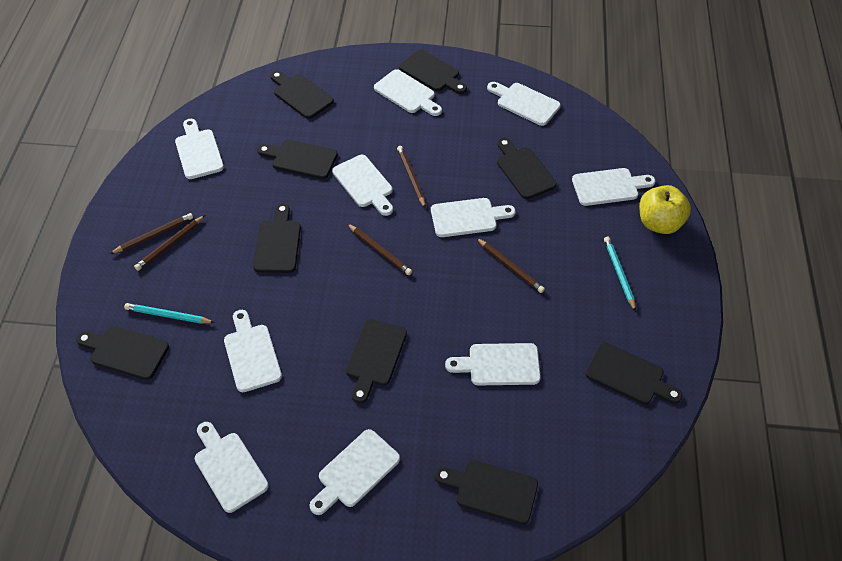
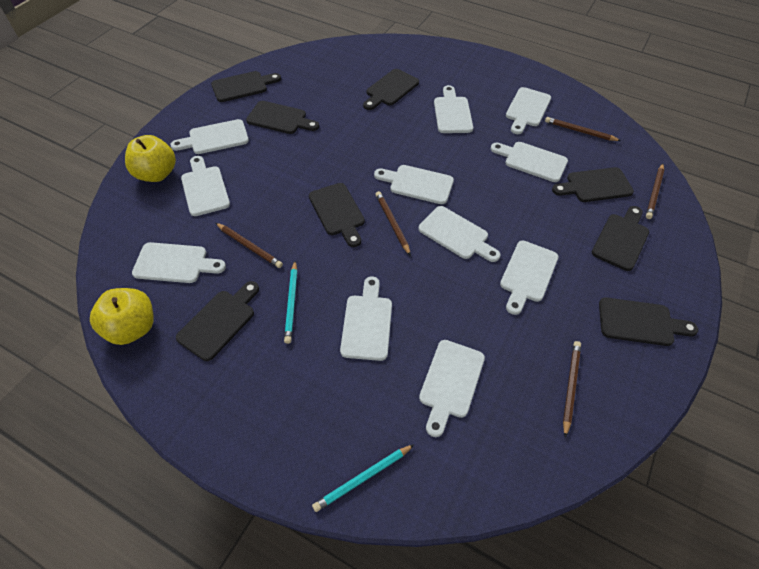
black cutting board: [76,326,169,380] [253,203,301,273] [257,140,338,179] [270,71,334,119] [346,319,407,404] [399,49,467,94] [435,460,538,525] [497,138,557,199] [585,342,683,404] = 9 -> [176,281,259,361] [211,71,281,102] [246,101,319,134] [309,183,365,247] [363,69,419,110] [552,167,634,202] [592,206,649,271] [599,297,698,346] = 8
white cutting board: [175,119,224,179] [195,422,269,513] [224,310,282,393] [309,429,400,515] [332,155,393,216] [374,69,442,116] [431,198,516,237] [445,343,541,386] [487,82,561,126] [572,168,656,206] = 10 -> [132,242,226,283] [171,119,249,154] [181,156,230,216] [340,276,392,361] [374,165,454,204] [418,206,500,262] [419,340,485,437] [434,85,473,133] [491,142,568,182] [500,241,559,315] [506,87,551,134] = 11
yellow apple: [639,185,691,234] = 1 -> [90,288,154,345] [125,135,176,182] = 2

